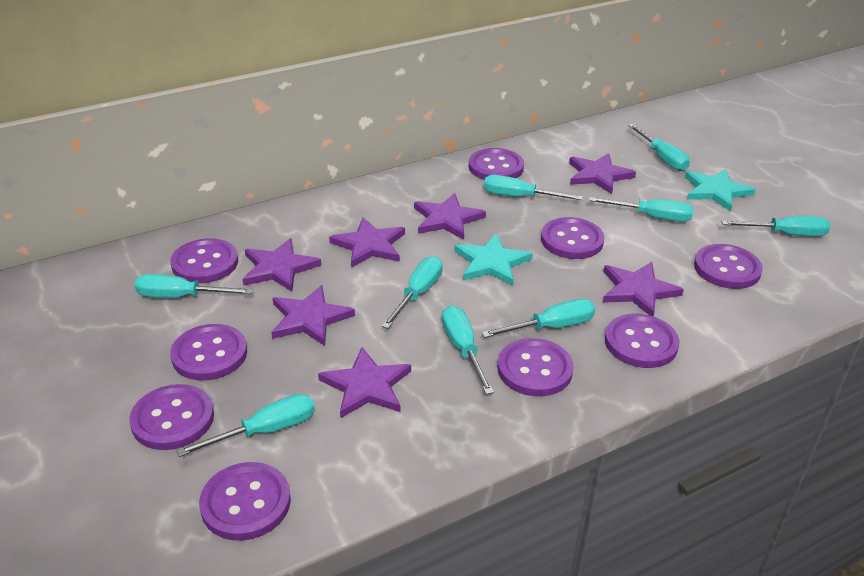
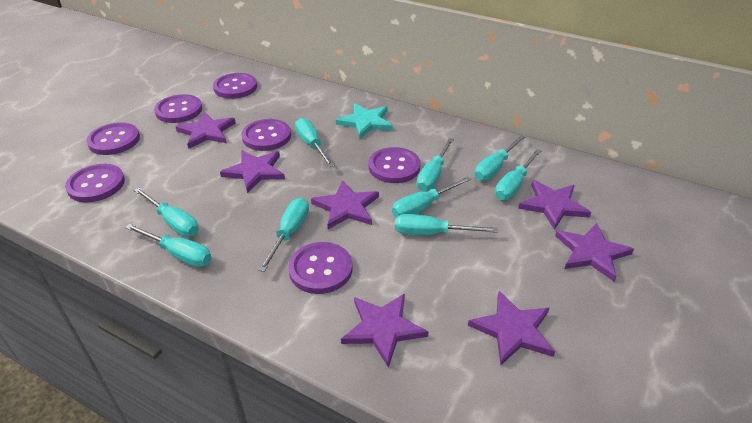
purple button: [129,384,214,450] [170,238,238,283] [170,324,247,380] [199,462,291,541] [469,148,524,180] [498,338,574,396] [541,217,605,259] [605,314,679,368] [694,244,763,289] = 9 -> [65,164,125,202] [86,122,140,155] [154,94,202,123] [213,73,257,99] [241,119,291,151] [288,242,352,294] [368,147,420,183] = 7
turquoise star: [454,234,533,286] [685,169,756,211] = 2 -> [336,103,393,139] = 1

